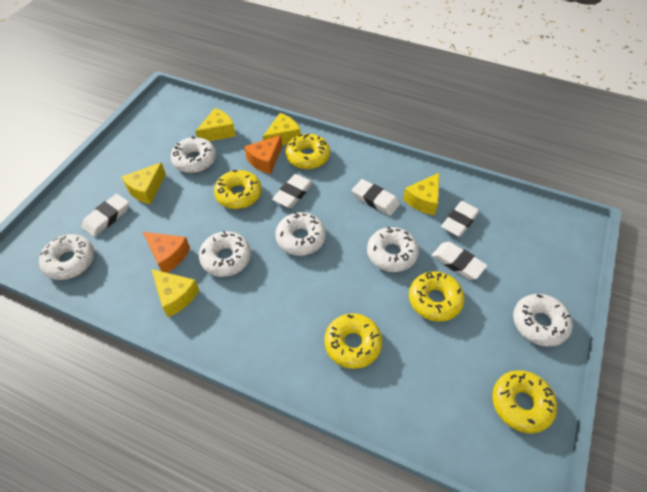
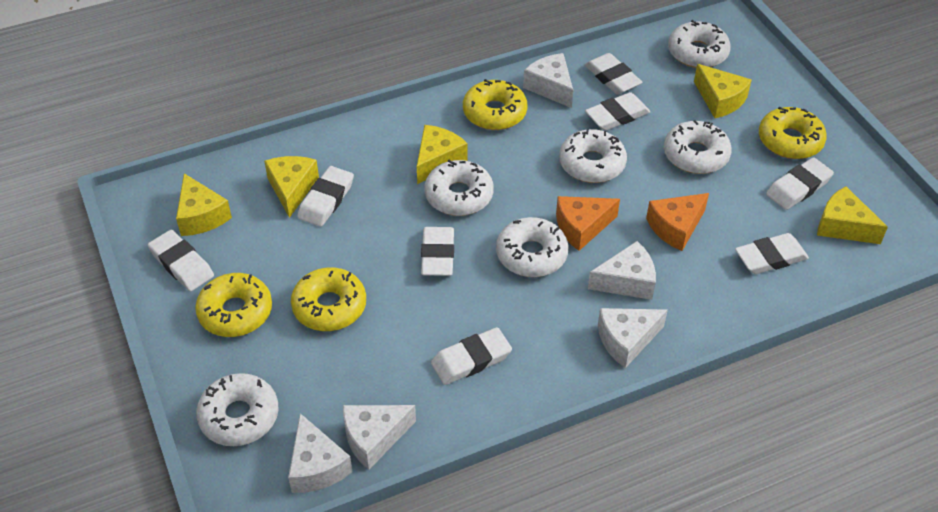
white cheese: none = 0 -> [288,413,352,493] [343,405,416,470] [523,53,573,108] [588,241,656,300] [598,308,668,368] = 5
white eraser: [82,194,129,237] [272,174,313,208] [352,179,400,216] [432,242,487,280] [441,201,480,237] = 5 -> [148,230,214,291] [297,166,354,227] [421,227,454,276] [431,327,512,385] [585,53,643,94] [585,92,650,131] [735,233,809,274] [766,157,834,210] = 8
yellow donut: [214,170,262,209] [285,133,330,169] [324,313,382,369] [409,271,465,322] [492,370,557,433] = 5 -> [195,273,272,337] [291,267,366,331] [463,79,527,130] [759,107,827,159] = 4

